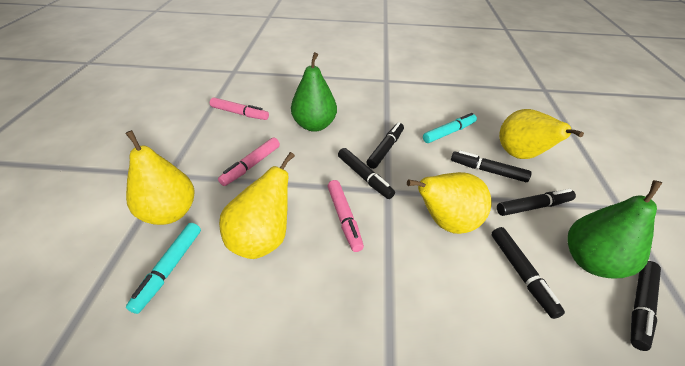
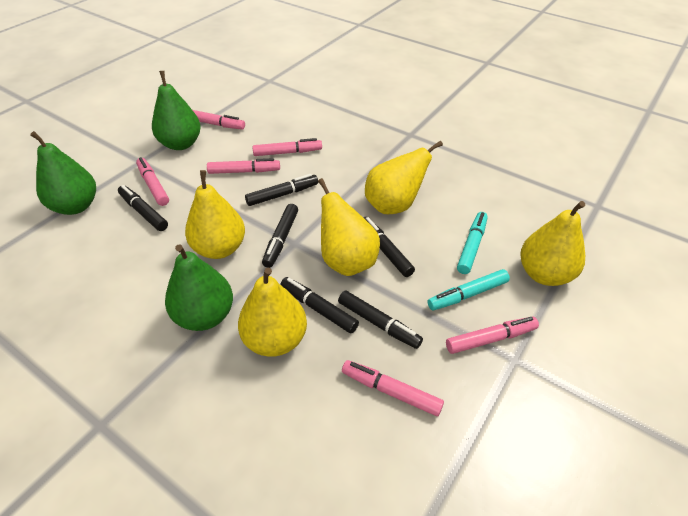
green pear: [291,52,337,132] [567,180,662,278] = 2 -> [30,131,96,215] [152,71,201,150] [165,244,233,331] = 3
pink marker: [210,97,269,120] [218,137,280,186] [327,180,364,252] = 3 -> [136,157,169,206] [193,110,245,130] [207,158,280,174] [252,138,322,156] [342,360,444,416] [446,317,539,354] = 6
yellow pear: [125,130,195,225] [219,152,295,259] [407,172,491,234] [499,109,584,159] = 4 -> [185,170,245,259] [238,268,307,357] [318,178,380,276] [365,141,443,214] [520,201,585,286] = 5

